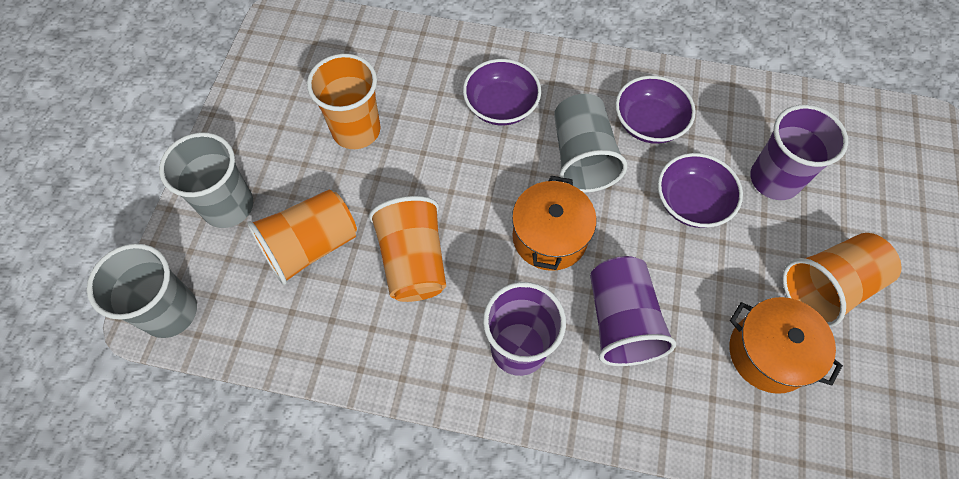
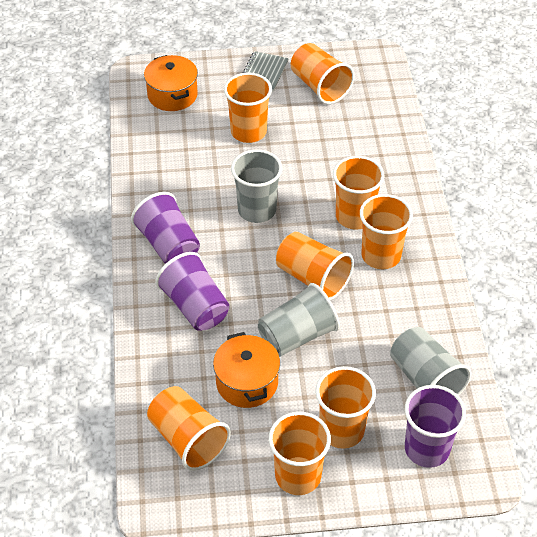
grey notebook: none = 0 -> [242,51,289,92] = 1
orange cup: [248,190,357,285] [307,54,381,149] [369,196,446,302] [782,233,902,327] = 4 -> [147,386,231,471] [224,73,272,143] [269,412,331,495] [276,232,354,300] [291,43,354,104] [315,366,376,449] [333,156,384,229] [360,194,413,269] = 8
purple bowl: [463,59,541,125] [615,76,696,144] [658,153,743,228] = 3 -> none = 0

